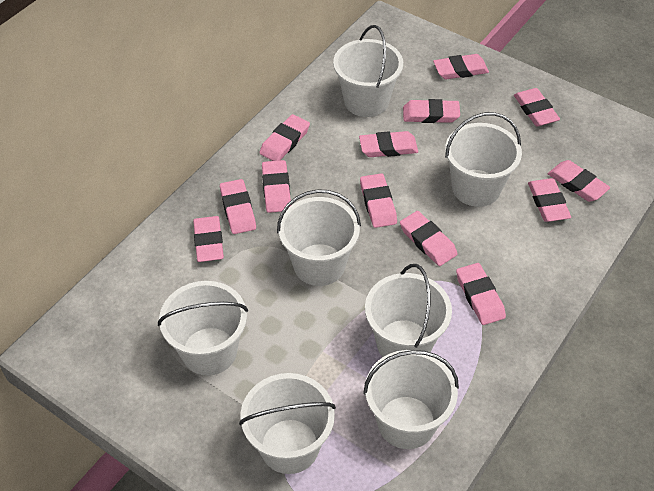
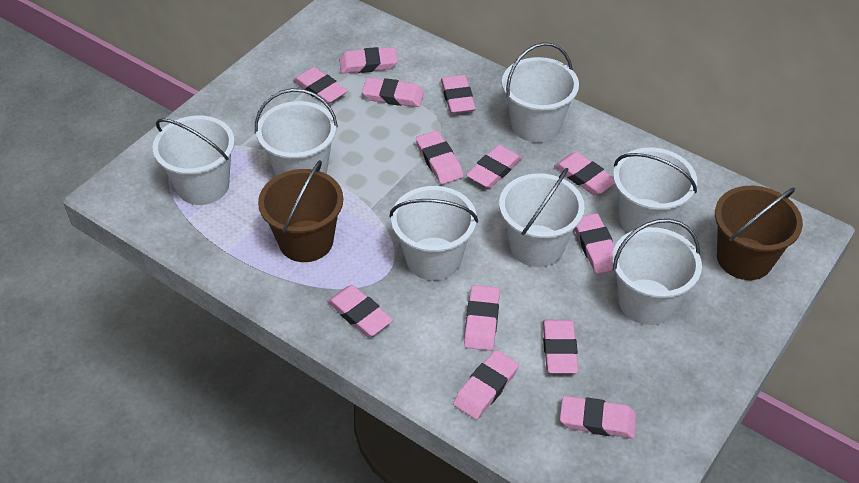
brown bucket: none = 0 -> [258,160,343,262] [715,186,803,280] = 2

